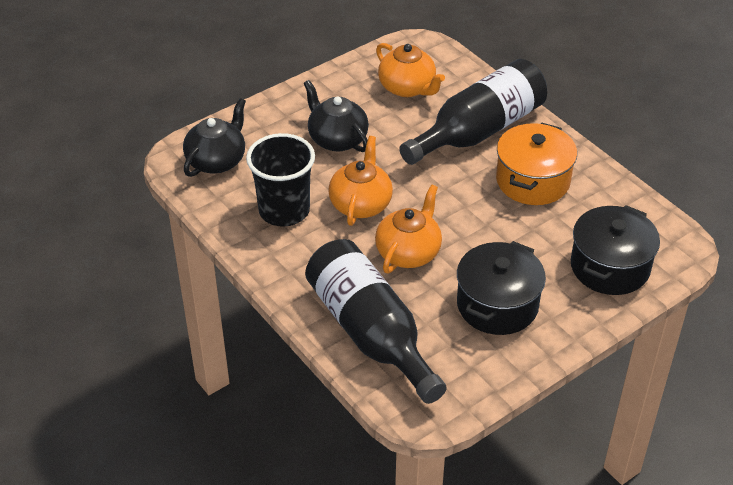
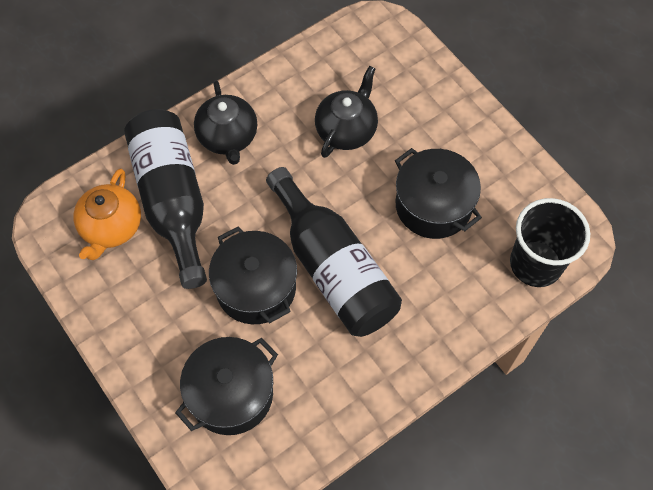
black pot: [457,241,546,335] [571,205,660,295] = 2 -> [175,337,278,435] [209,227,297,324] [395,148,482,239] = 3
orange pot: [496,123,577,205] = 1 -> none = 0
orange teapot: [328,136,393,226] [375,184,442,273] [376,43,445,97] = 3 -> [73,169,141,260] = 1

